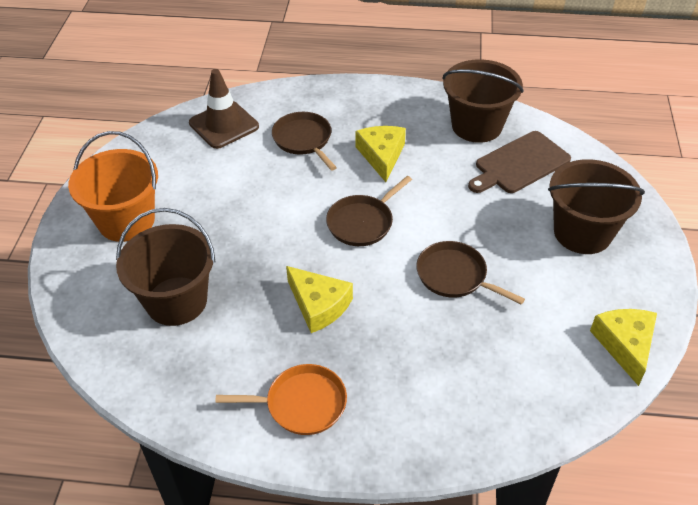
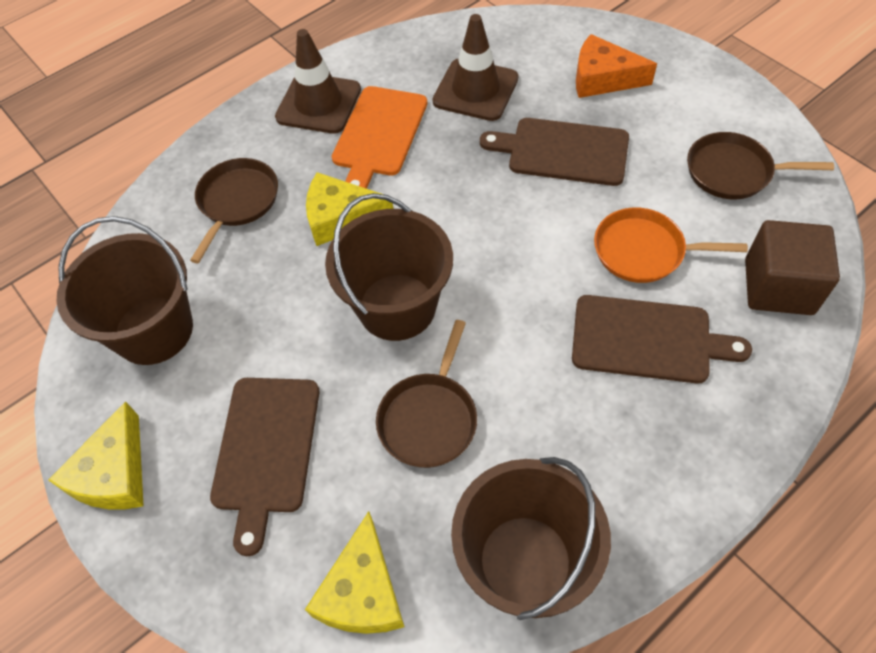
brown cube: none = 0 -> [745,220,840,315] = 1
brown cutting board: [468,131,571,193] = 1 -> [210,378,319,556] [480,118,629,186] [572,295,752,383] = 3
brown traffic cone: [189,69,259,149] = 1 -> [275,29,361,134] [433,14,518,121] = 2
orange bucket: [68,131,158,242] = 1 -> none = 0
orange cheese: none = 0 -> [576,34,657,98] = 1
orange cutting board: none = 0 -> [332,86,427,189] = 1

